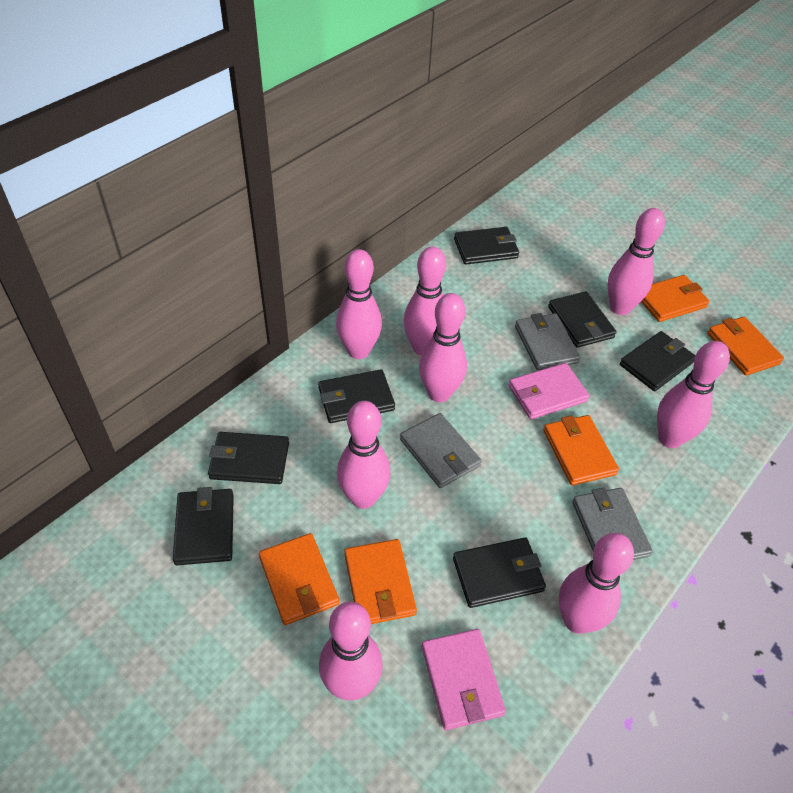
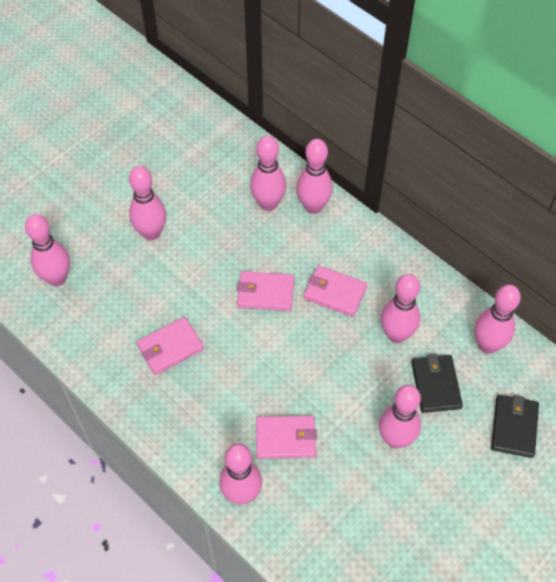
black wallet: [173,487,234,565] [208,432,289,484] [318,369,395,423] [453,538,546,608] [454,227,519,265] [548,291,616,348] [620,331,696,391] = 7 -> [411,354,463,413] [491,395,539,458] = 2
grey wallet: [400,413,481,488] [515,313,580,371] [572,488,653,560] = 3 -> none = 0
orange wallet: [259,533,339,625] [344,539,417,624] [543,415,619,485] [641,275,710,322] [707,317,784,376] = 5 -> none = 0
pink wallet: [422,629,506,730] [509,363,590,419] = 2 -> [137,317,204,375] [237,271,294,311] [256,415,317,459] [304,265,367,317] = 4

